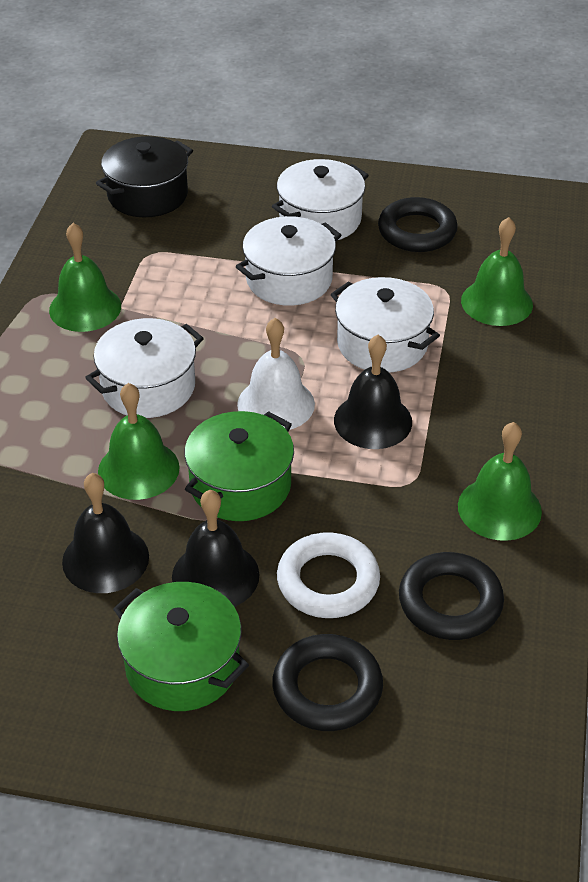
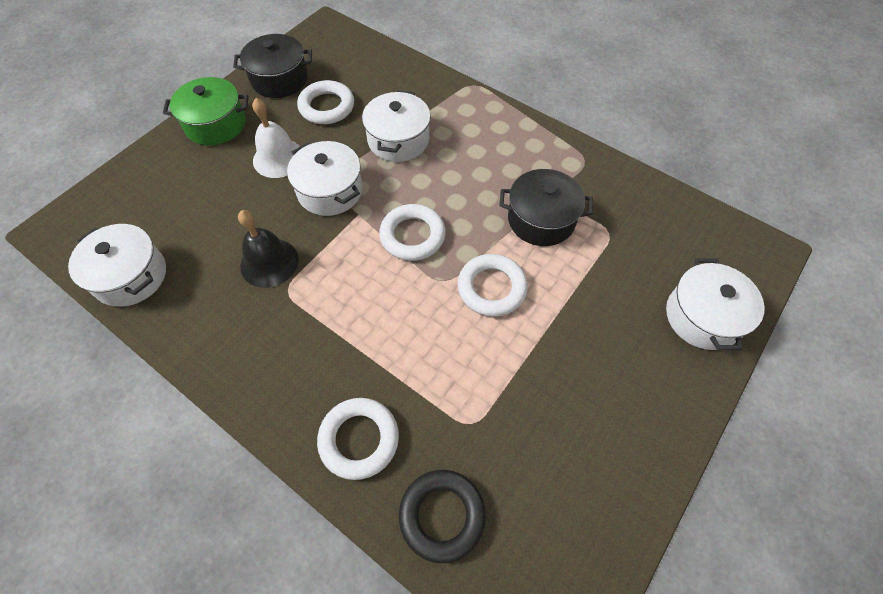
black bell: [62,473,149,593] [172,490,259,607] [334,335,412,449] = 3 -> [238,210,299,288] = 1
black pot: [96,136,193,217] = 1 -> [233,34,312,98] [499,169,593,246] = 2
black ring: [272,634,383,731] [378,197,458,252] [399,552,504,640] = 3 -> [399,470,486,563] = 1
green bell: [49,223,121,332] [98,383,180,500] [458,422,542,541] [461,217,533,326] = 4 -> none = 0
green pot: [113,582,249,711] [184,411,294,521] = 2 -> [163,77,249,145] = 1
white ring: [277,532,380,618] = 1 -> [297,80,354,124] [317,398,399,480] [379,204,446,261] [457,254,528,317] = 4

